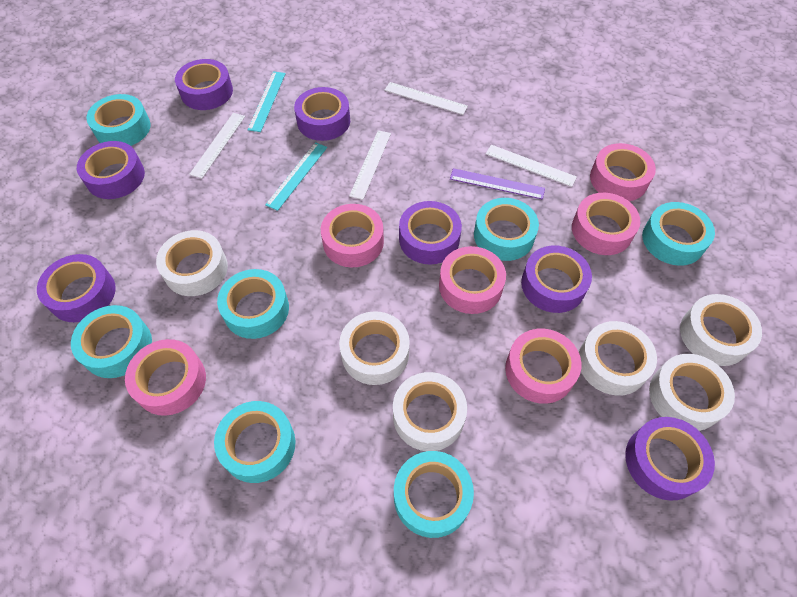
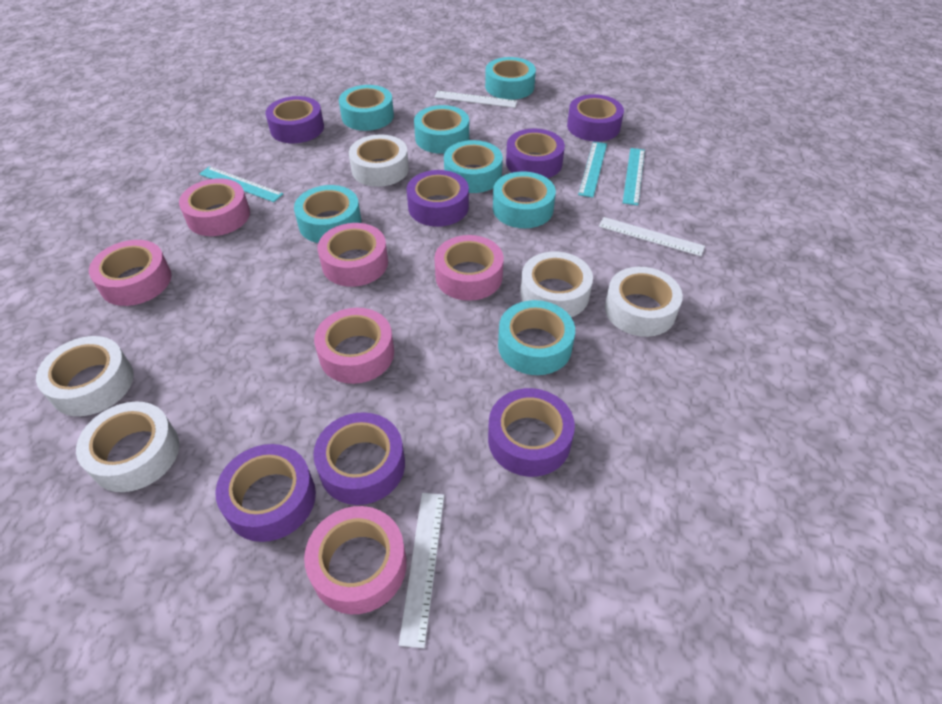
purple ruler: [450,168,545,199] = 1 -> none = 0
turquoise ruler: [248,71,286,132] [265,142,327,211] = 2 -> [199,166,283,202] [578,141,607,198] [623,148,645,206] = 3
white ruler: [189,113,245,179] [349,130,391,200] [385,82,468,115] [486,145,577,187] = 4 -> [399,493,445,648] [434,91,518,108] [599,217,705,256] = 3
white tape: [156,230,228,296] [339,311,410,385] [393,372,467,451] [579,321,657,396] [649,354,735,431] [680,294,762,366] = 6 -> [36,336,134,416] [76,401,179,492] [349,134,409,187] [520,252,593,317] [605,267,683,337] = 5

